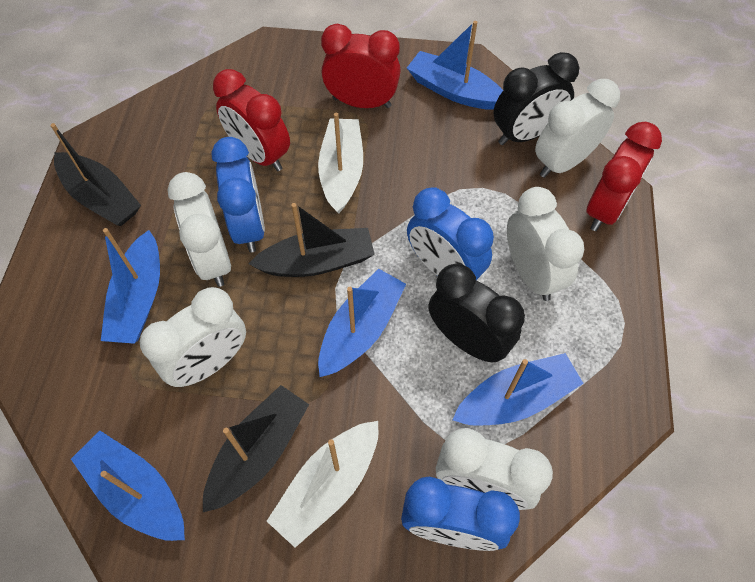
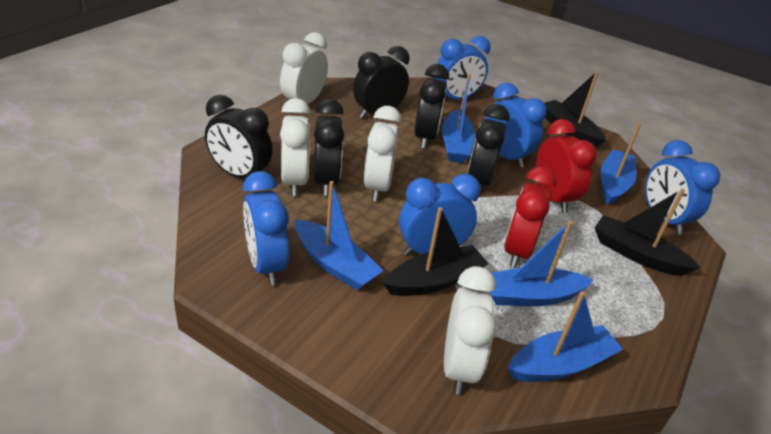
black clock: [428,264,525,362] [493,52,579,145] = 2 -> [205,95,273,178] [314,99,344,196] [353,46,410,119] [414,64,449,149] [467,104,510,187] = 5
blue clock: [212,137,265,253] [401,477,520,551] [407,187,494,280] = 3 -> [243,171,289,285] [399,174,481,256] [435,36,491,99] [485,83,547,168] [645,140,720,235] = 5
red clock: [213,69,290,171] [321,24,401,108] [586,122,662,231] = 3 -> [504,166,557,268] [536,119,597,213] = 2
white boat: [267,421,378,548] [318,113,363,214] = 2 -> none = 0
white clock: [140,287,246,387] [167,172,231,287] [436,428,553,510] [507,187,584,301] [535,79,620,178] = 5 -> [280,32,328,104] [280,98,311,196] [364,106,401,202] [444,266,497,395] = 4

